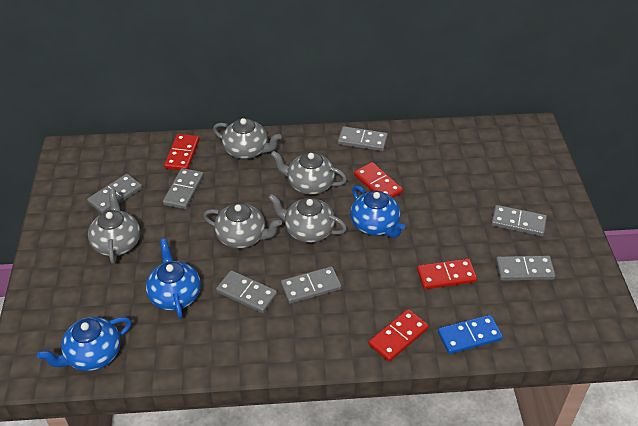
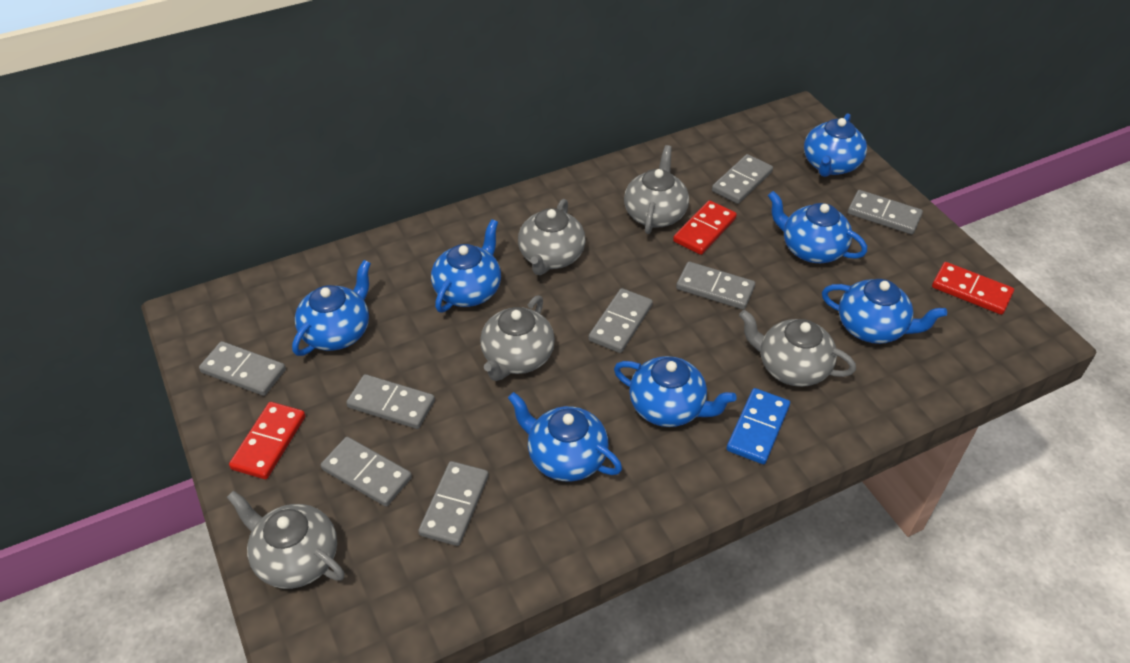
blue teapot: [37,317,131,371] [146,238,201,319] [350,185,405,238] = 3 -> [292,260,371,356] [431,219,501,313] [508,392,622,481] [614,356,737,427] [768,191,867,263] [804,113,867,177] [822,279,947,344] = 7
grey domino: [87,174,142,214] [163,168,204,209] [216,270,277,313] [281,266,342,304] [338,126,388,151] [491,205,547,236] [496,256,556,281] = 7 -> [199,341,286,396] [321,437,412,507] [346,374,435,429] [418,461,489,546] [588,288,653,353] [676,262,755,309] [712,154,773,204] [848,190,923,234] = 8
red domino: [164,134,200,170] [354,162,403,198] [369,309,429,362] [417,258,477,289] = 4 -> [229,402,306,479] [673,200,737,255] [932,262,1014,315] = 3

